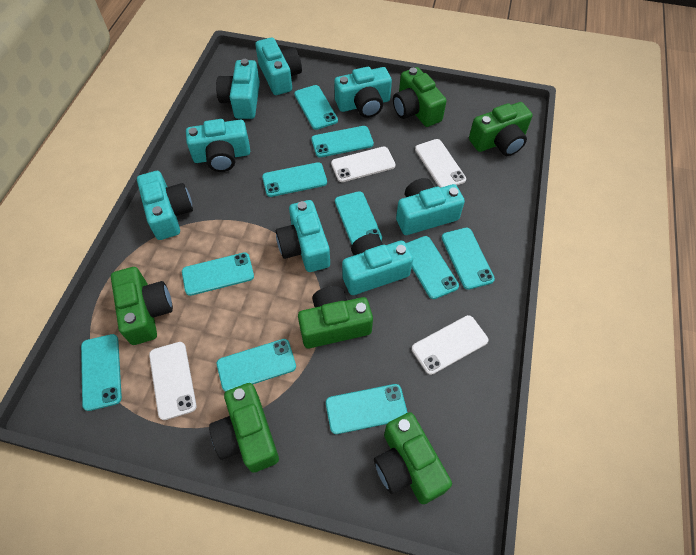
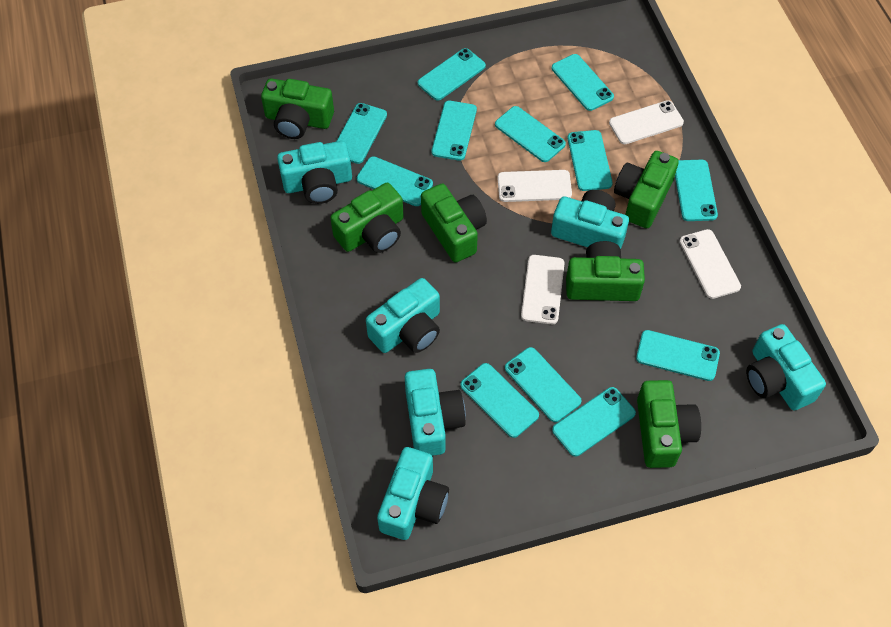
turquoise camera: [137,171,193,240] [186,119,250,172] [216,59,260,119] [255,37,302,95] [276,200,330,272] [334,67,392,118] [342,234,413,295] [396,178,465,235] = 8 -> [277,141,352,204] [366,278,440,353] [377,447,449,540] [405,369,466,456] [551,190,629,249] [746,324,826,410] = 6
turquoise phone: [81,334,122,411] [182,252,254,296] [217,339,296,392] [262,162,327,197] [294,85,338,130] [311,126,374,157] [326,384,408,434] [335,191,382,244] [406,236,459,299] [441,228,495,290] = 10 -> [336,103,387,164] [357,156,433,206] [418,48,486,101] [432,101,477,161] [460,363,539,438] [495,106,566,162] [505,347,582,422] [552,54,614,111] [552,387,636,457] [568,130,613,191] [636,330,720,381] [675,160,718,221] = 12

